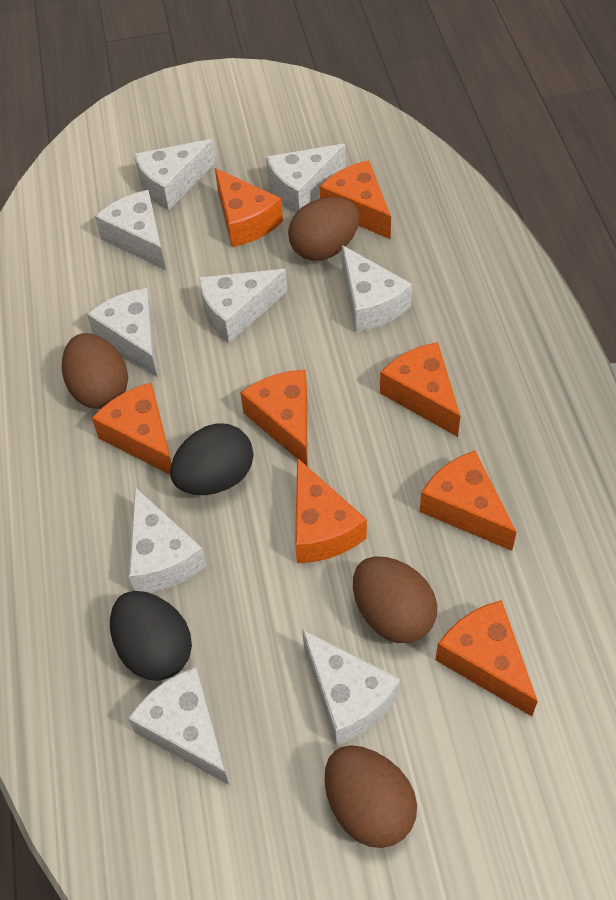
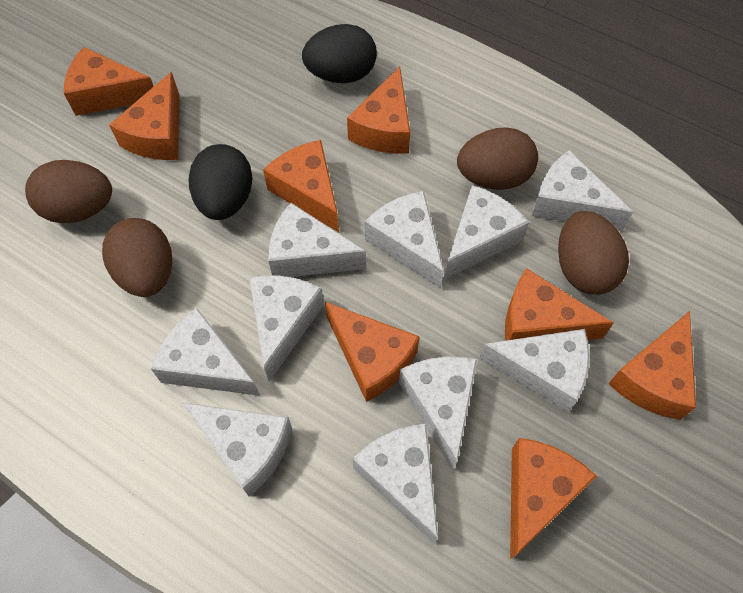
white cheese: [87,288,158,378] [95,190,166,270] [128,667,229,785] [129,487,207,593] [134,139,216,210] [198,269,287,343] [266,144,345,213] [302,630,400,745] [342,245,412,332] = 9 -> [151,308,260,396] [183,403,292,497] [249,275,324,381] [268,203,366,277] [352,424,438,544] [365,191,444,289] [399,357,478,470] [444,185,529,279] [479,329,589,413] [532,150,633,231] = 10

